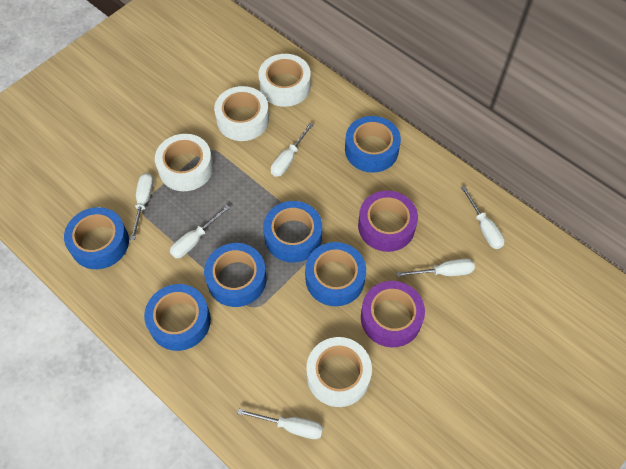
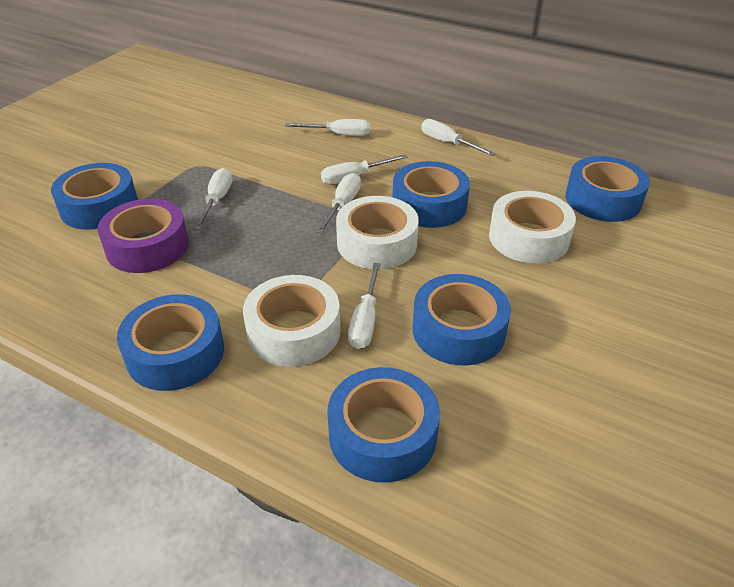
purple tape: [358,191,418,252] [361,281,425,347] = 2 -> [98,199,189,273] = 1
white tape: [155,134,213,191] [214,86,269,141] [259,54,311,107] [306,337,372,407] = 4 -> [243,275,340,367] [336,196,419,269] [489,191,576,263] = 3

